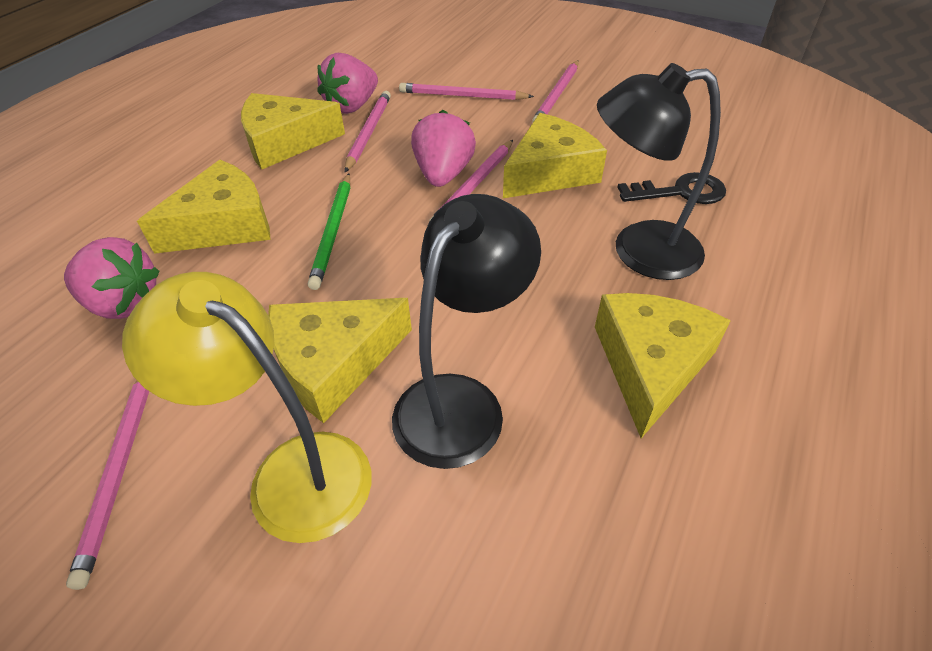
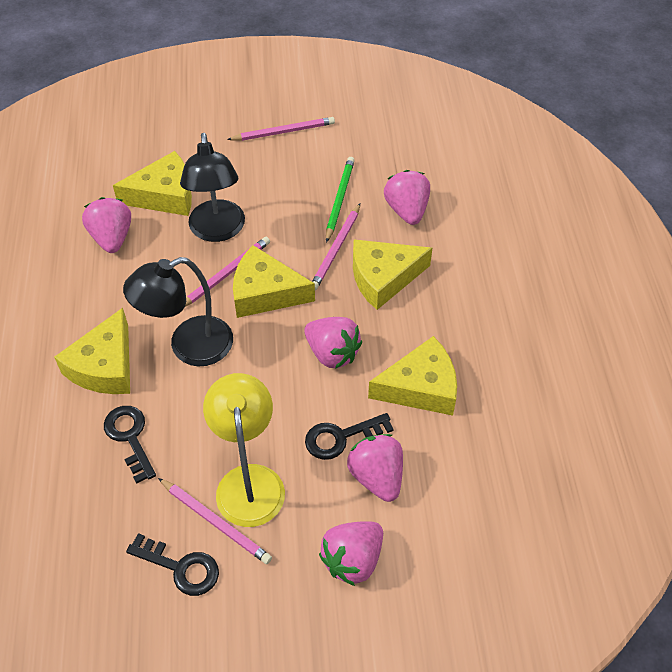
black key: [617,172,726,204] = 1 -> [104,406,156,484] [126,533,219,596] [305,413,394,460] = 3
pink pencil: [66,380,149,590] [344,91,391,172] [399,83,534,100] [429,140,513,222] [532,60,579,123] = 5 -> [158,478,272,564] [185,237,270,307] [227,117,335,141] [312,204,360,290] = 4
pink strawberry: [64,237,159,319] [317,53,378,114] [411,110,476,187] = 3 -> [82,197,131,253] [304,317,362,369] [319,521,383,586] [347,434,403,502] [384,170,430,225] = 5

